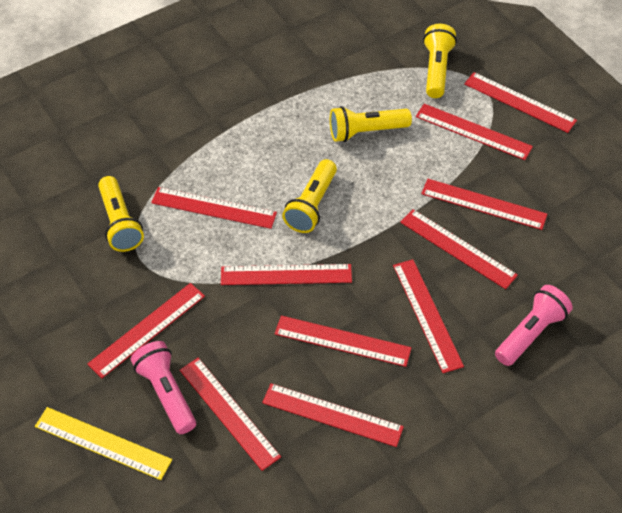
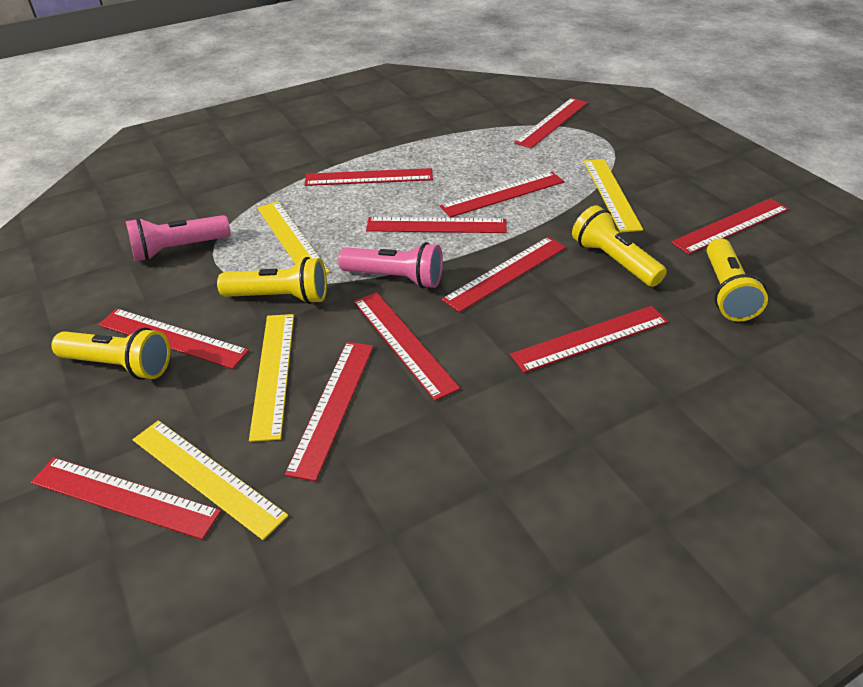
yellow ruler: [35,407,172,480] = 1 -> [133,420,288,540] [249,314,294,442] [257,201,330,274] [584,159,643,233] = 4

